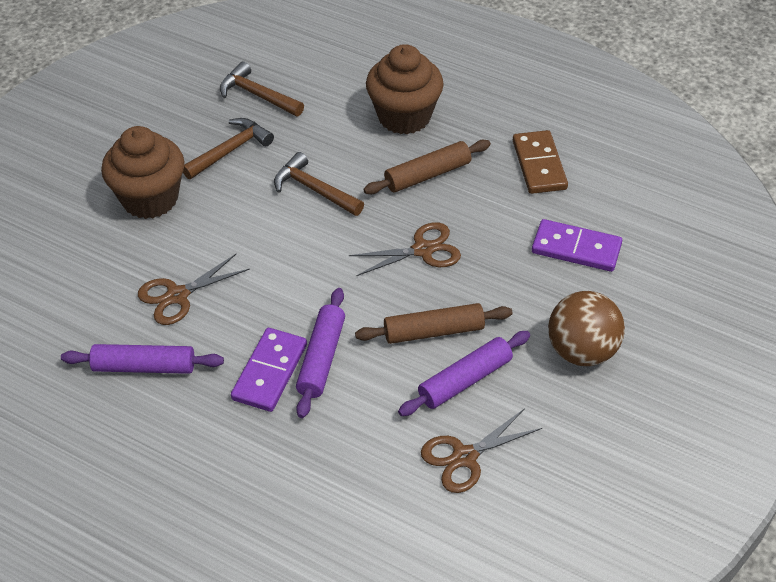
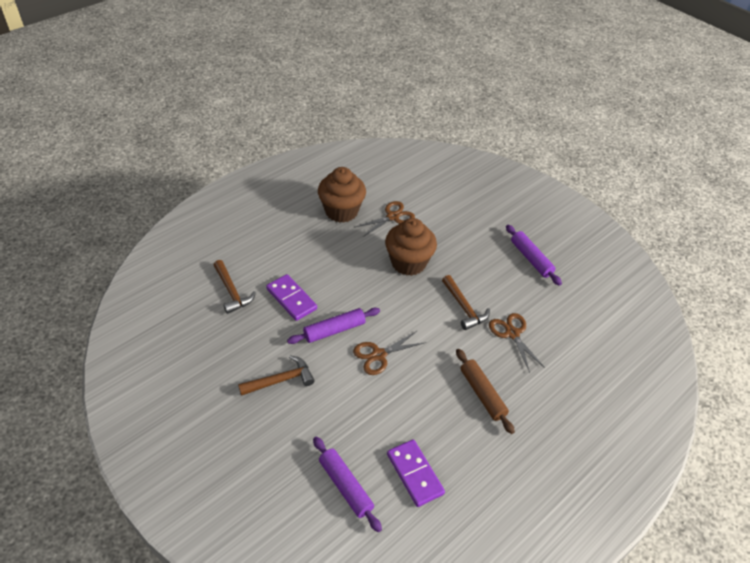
brown ball: [548,291,625,366] = 1 -> none = 0
brown domino: [513,130,568,194] = 1 -> none = 0
brown rolling pin: [355,303,513,344] [363,140,491,194] = 2 -> [456,349,515,434] = 1

